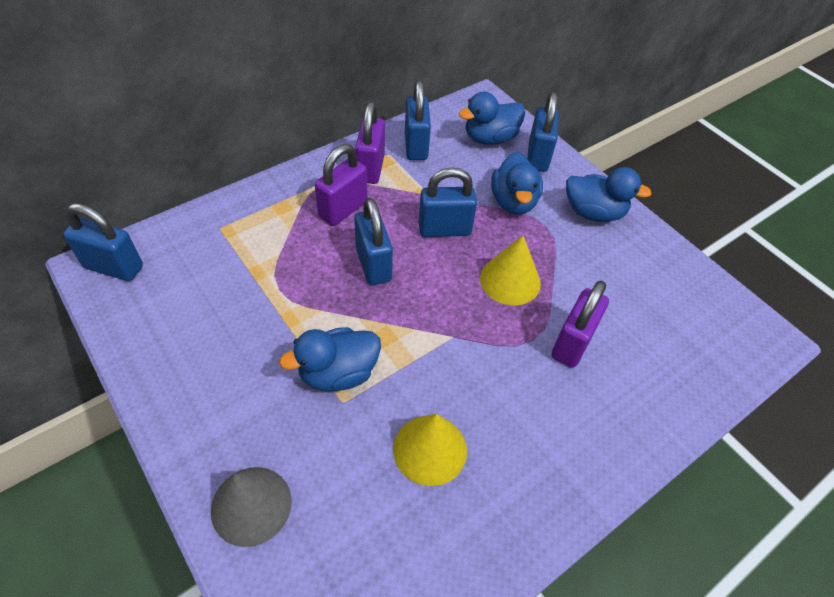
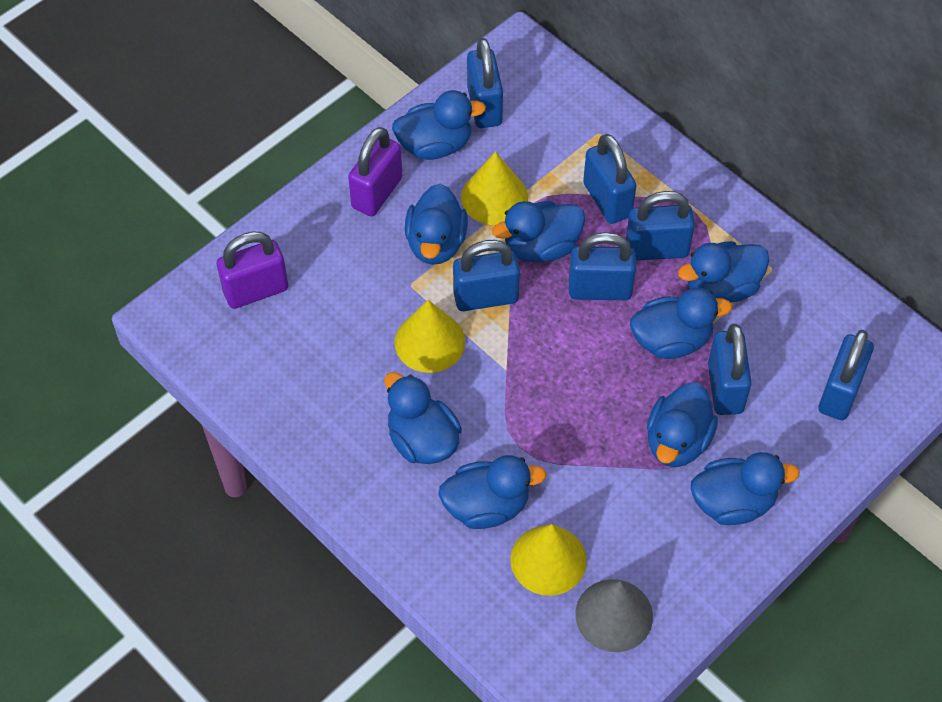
blue duck: [279,327,381,391] [459,92,525,145] [491,152,543,215] [566,167,652,222] = 4 -> [384,372,462,464] [392,90,486,160] [405,184,468,265] [438,455,546,529] [492,201,585,262] [630,287,732,359] [647,383,718,467] [678,241,769,303] [691,452,800,525] = 9
blue padlock: [63,203,143,281] [354,198,393,285] [405,80,431,160] [419,167,477,237] [527,92,559,172] = 5 -> [453,240,520,311] [467,38,503,128] [569,232,636,300] [583,134,637,224] [626,191,695,261] [708,324,752,415] [819,330,874,420] = 7
purple padlock: [315,144,368,226] [355,102,385,184] [551,280,609,368] = 3 -> [217,232,288,309] [348,127,402,216] = 2
yellow cone: [393,414,467,486] [480,235,541,306] = 2 -> [394,300,465,373] [461,152,528,225] [510,524,587,596] = 3

